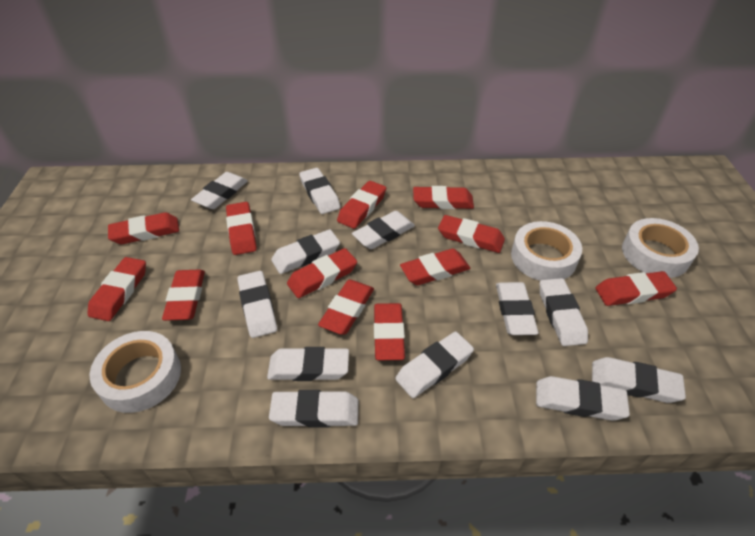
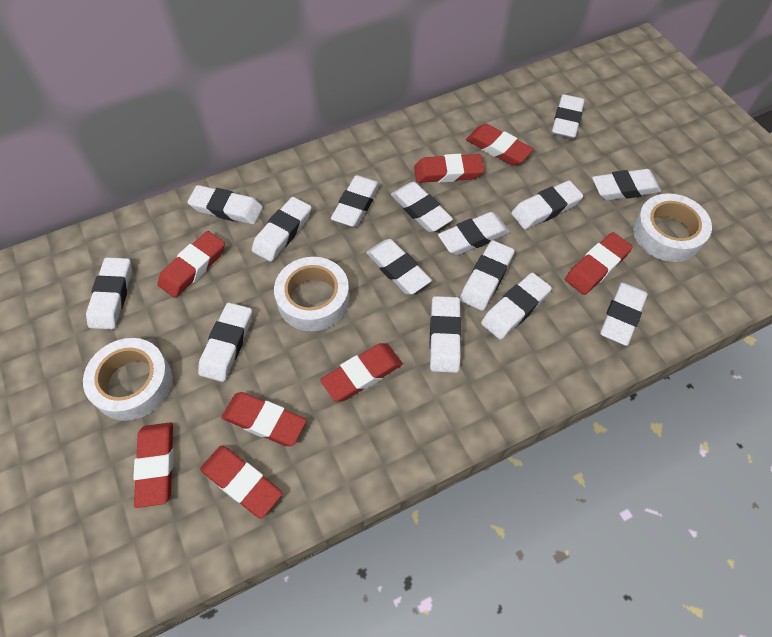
red eraser: [88,257,146,321] [108,212,179,244] [162,269,205,321] [226,202,257,255] [287,248,357,298] [318,280,374,335] [337,181,386,229] [374,303,405,360] [400,249,470,285] [413,186,474,209] [438,215,505,253] [595,271,677,306] = 12 -> [133,422,174,508] [158,231,225,298] [200,446,282,519] [222,392,307,446] [320,343,403,402] [414,154,484,183] [466,123,534,165] [565,232,633,295] = 8
white eraser: [191,172,248,209] [237,271,277,338] [267,347,349,381] [269,390,358,427] [271,229,340,274] [299,168,340,214] [352,211,415,249] [395,331,474,398] [496,282,539,335] [536,376,630,421] [540,278,588,346] [592,357,686,403] = 12 -> [86,257,132,330] [187,185,263,225] [198,303,252,382] [252,197,312,262] [331,175,380,227] [366,239,432,295] [391,182,453,232] [430,296,462,373] [438,212,510,255] [460,240,515,311] [481,273,552,340] [511,180,583,229] [551,94,585,139] [592,169,661,200] [600,282,648,346] = 15

